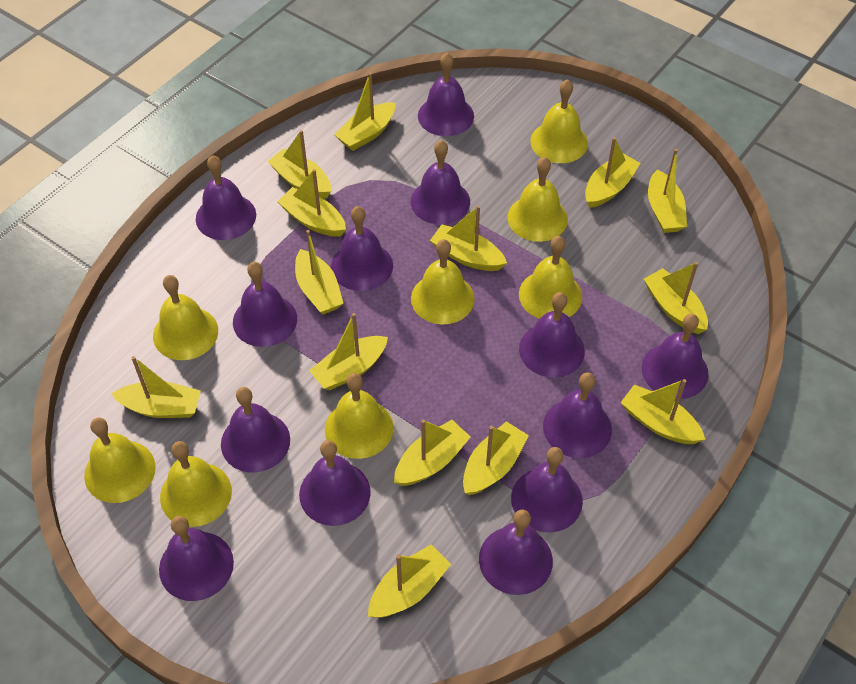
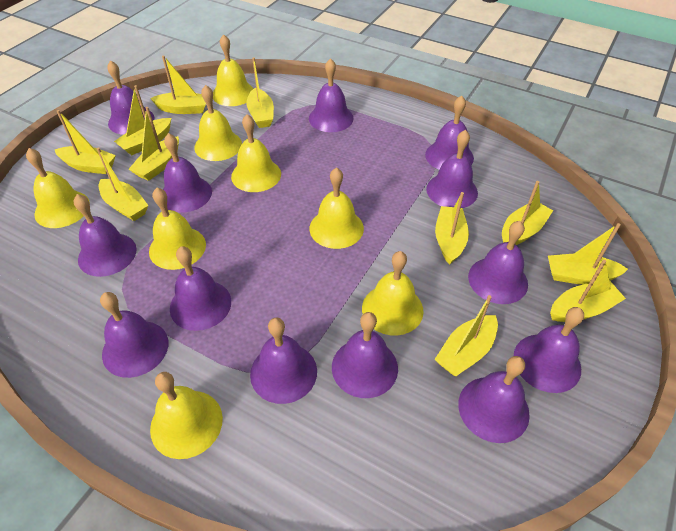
yellow boat: [111,356,201,418] [268,130,331,199] [277,169,346,237] [295,230,344,314] [309,313,388,390] [334,72,395,151] [368,544,451,618] [394,419,471,486] [430,205,507,271] [463,421,529,495] [585,137,640,208] [620,379,705,444] [644,262,708,334] [648,149,687,233] = 14 -> [55,110,116,174] [97,148,148,221] [114,85,171,155] [128,107,179,181] [150,55,206,114] [246,57,274,128] [435,192,469,265] [435,295,498,376] [502,181,553,245] [548,223,628,285] [550,260,626,322] = 11

